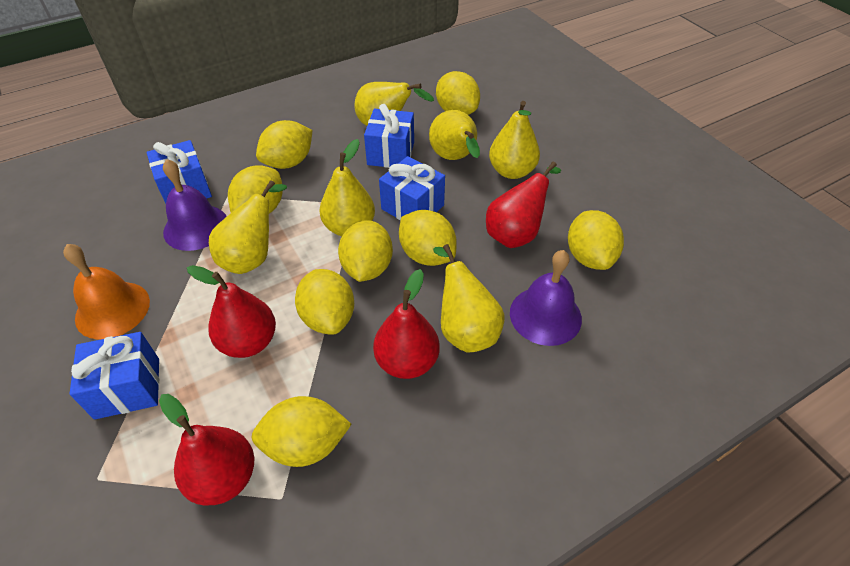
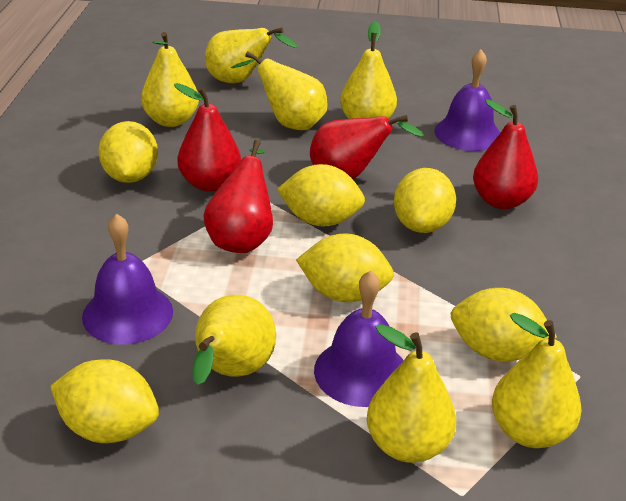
blue gift: [69,332,159,420] [147,140,212,204] [364,104,414,168] [379,156,445,220] = 4 -> none = 0
orange bell: [63,244,150,340] = 1 -> none = 0
purple bell: [163,159,227,251] [510,250,582,346] = 2 -> [82,214,173,345] [314,270,404,407] [434,49,500,151] = 3
yellow lemon: [228,165,283,214] [251,396,352,467] [256,120,312,169] [295,269,354,335] [338,220,393,282] [399,210,457,266] [436,71,480,115] [568,210,624,270] = 8 -> [50,359,159,443] [98,121,158,183] [277,164,365,227] [296,233,394,302] [394,168,456,233] [451,288,557,362] = 6
yellow pear: [209,180,287,274] [320,139,375,236] [355,82,434,126] [429,110,480,160] [433,244,504,352] [489,101,540,179] = 6 -> [141,32,199,127] [192,295,276,385] [205,27,297,83] [231,51,328,130] [340,21,397,119] [367,324,456,463] [492,313,582,448] = 7

